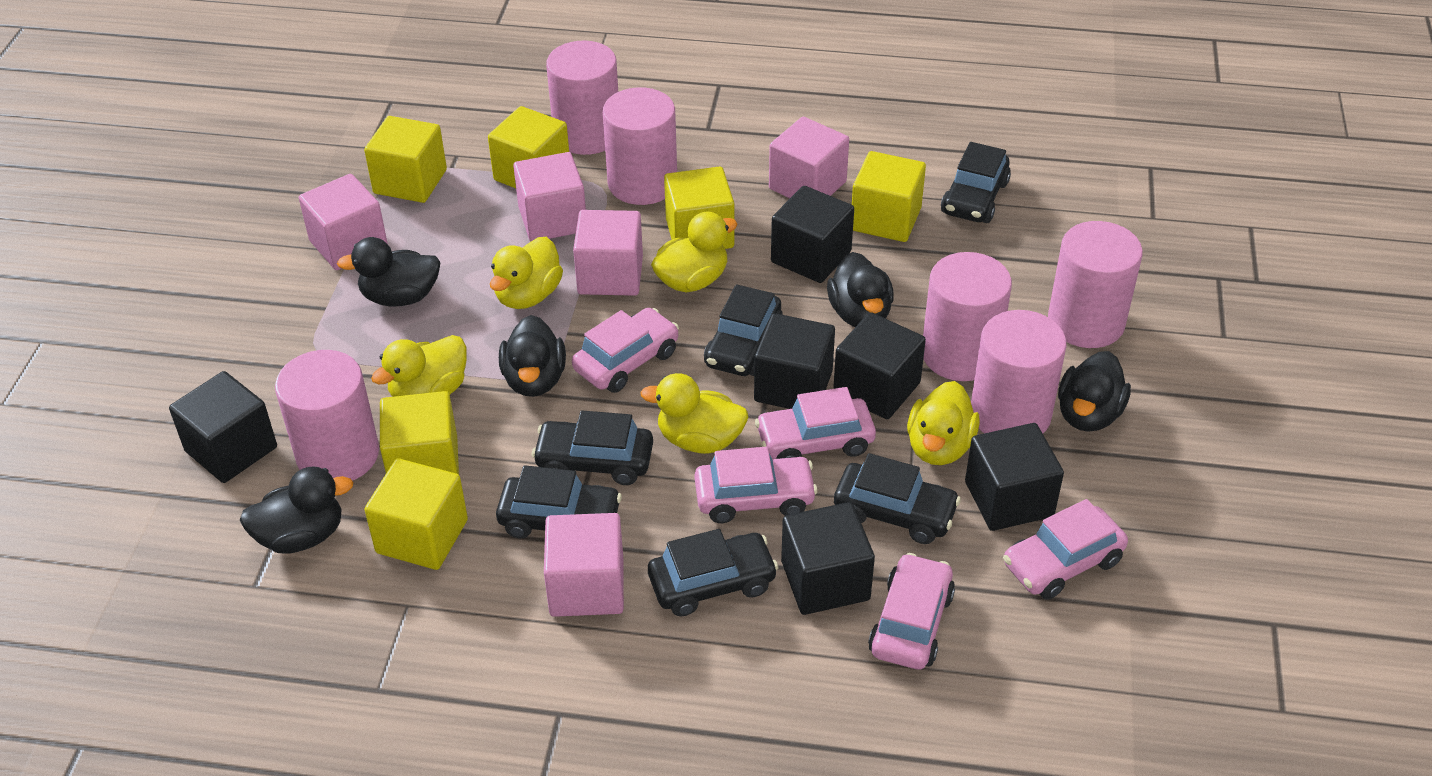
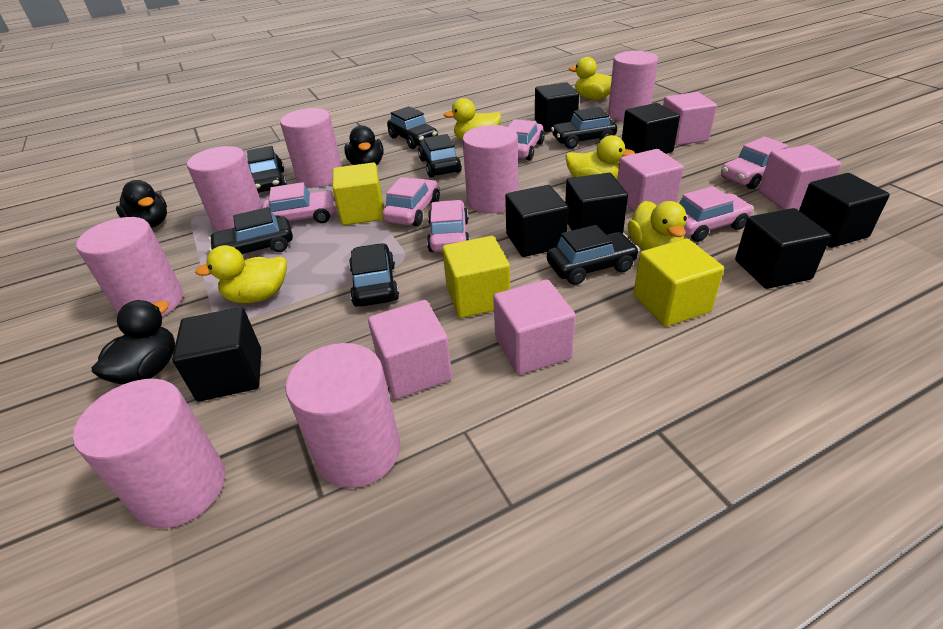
black car: [496,465,622,538] [532,410,653,485] [648,529,778,616] [704,284,783,376] [834,453,961,544] [941,142,1011,223] = 6 -> [209,207,293,254] [247,146,287,193] [349,243,399,307] [387,106,438,149] [418,134,462,178] [547,225,639,285] [551,107,617,149] = 7
black cube: [169,371,277,483] [754,313,835,409] [771,186,854,283] [781,502,875,615] [833,312,926,419] [965,423,1064,531] = 6 -> [172,307,261,402] [505,185,569,257] [535,82,579,132] [565,173,628,235] [622,103,680,154] [735,208,831,289] [799,173,890,248] = 7
black duck: [240,466,354,554] [337,237,441,306] [499,315,566,397] [827,252,894,327] [1058,351,1131,432] = 5 -> [92,300,175,384] [116,180,167,228] [344,125,384,166] = 3
pink car: [572,308,679,393] [694,447,818,523] [755,387,876,459] [868,553,955,669] [1003,499,1128,600] = 5 -> [262,182,336,223] [382,177,440,226] [427,200,470,252] [508,119,545,160] [679,186,754,242] [721,137,788,189] = 6
pink cylinder: [275,350,379,481] [546,40,618,155] [603,87,677,205] [923,252,1012,381] [971,310,1067,433] [1048,221,1143,348] = 6 -> [73,379,226,528] [76,217,183,316] [187,146,262,232] [280,108,342,188] [285,343,400,488] [462,125,518,214] [608,51,658,121] = 7
yellow cube: [364,116,447,203] [365,458,468,570] [380,391,459,475] [488,106,569,188] [664,166,734,249] [852,151,926,242] = 6 -> [332,162,384,225] [442,236,510,318] [633,238,724,327] = 3

